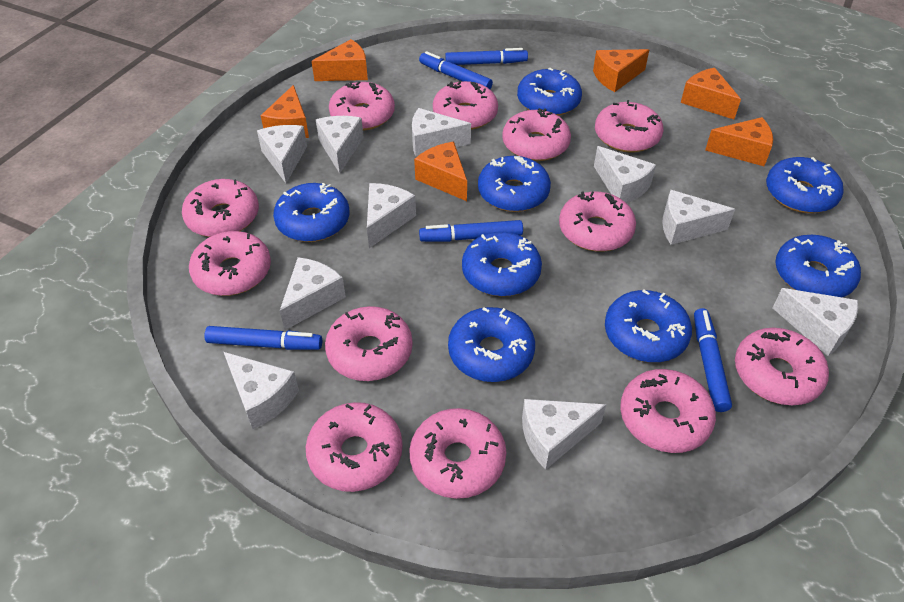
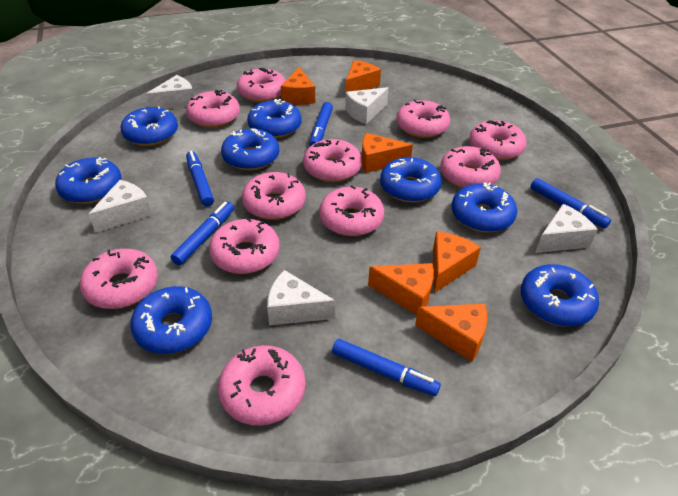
pink donut: [182,179,259,237] [189,231,271,296] [306,402,403,492] [325,306,413,381] [329,81,395,131] [409,408,507,499] [433,81,498,130] [502,108,571,161] [559,191,636,252] [595,100,663,153] [620,369,716,453] [735,327,829,405] = 12 -> [80,249,158,309] [186,90,240,128] [209,218,280,274] [218,345,306,426] [237,68,286,102] [242,172,306,220] [303,139,362,182] [319,185,384,236] [396,99,450,138] [440,146,501,188] [469,120,526,160] = 11
white cheese: [224,352,299,429] [257,125,307,183] [280,257,346,330] [316,116,364,173] [367,183,416,248] [412,108,471,156] [522,399,606,470] [594,146,656,203] [662,190,735,245] [773,288,858,356] = 10 -> [89,180,152,233] [146,75,194,109] [267,270,335,326] [345,87,389,124] [535,204,598,253] = 5

